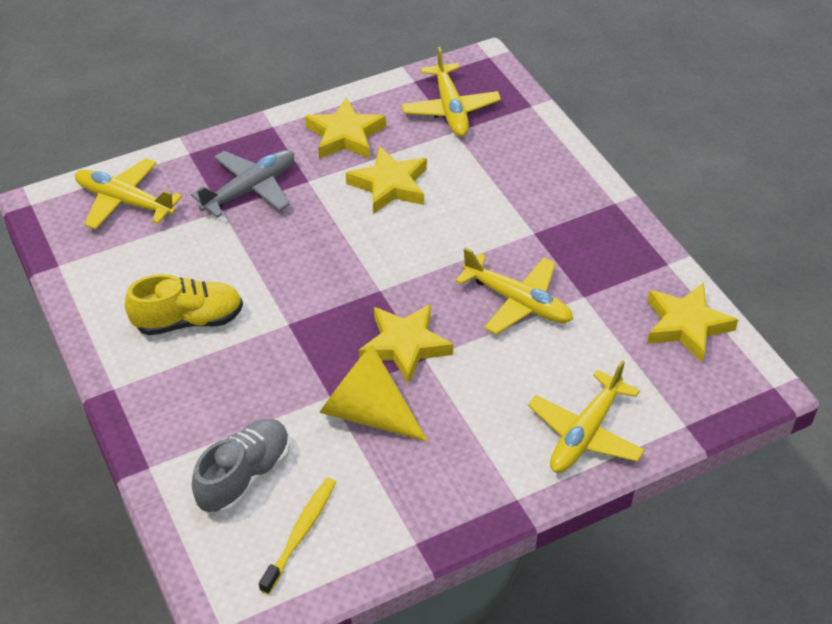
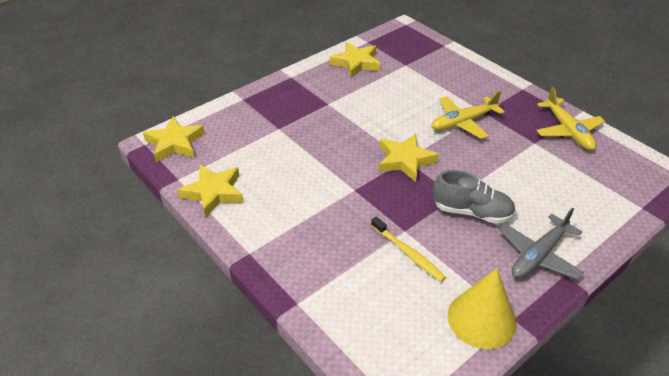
yellow plane: [75,158,182,229] [401,47,501,137] [455,248,573,335] [528,360,645,473] = 4 -> [431,91,505,139] [536,87,605,150] = 2
yellow shoe: [125,274,243,335] = 1 -> none = 0

